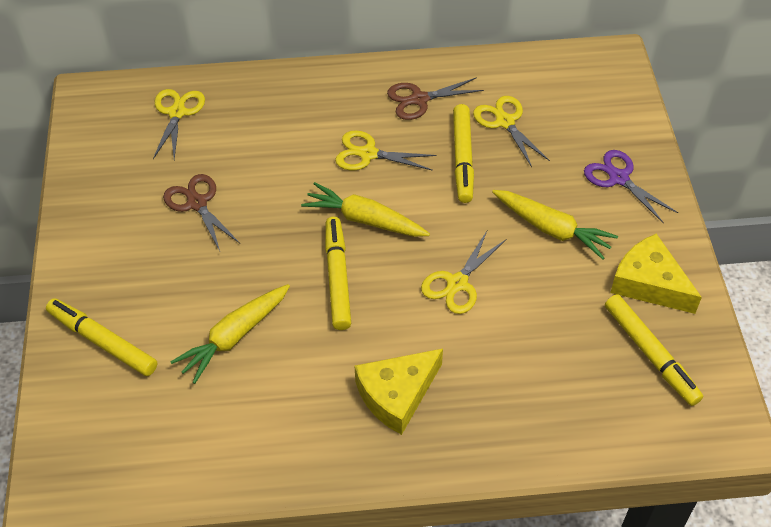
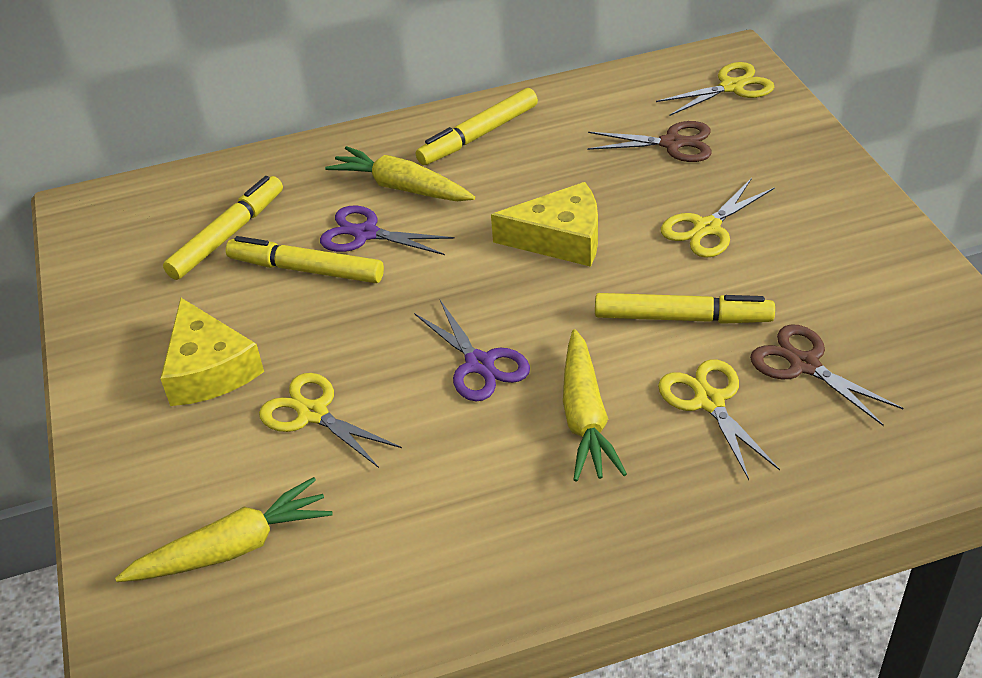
purple scissors: [584,150,678,223] = 1 -> [320,205,455,255] [414,300,530,401] = 2

